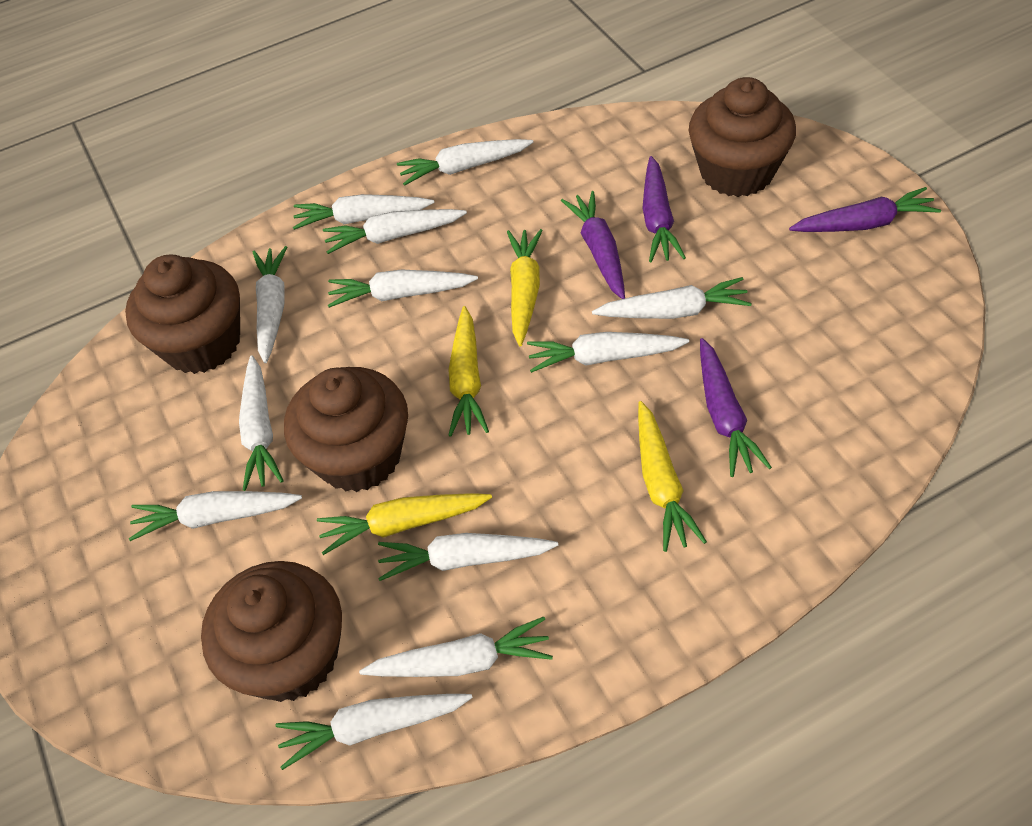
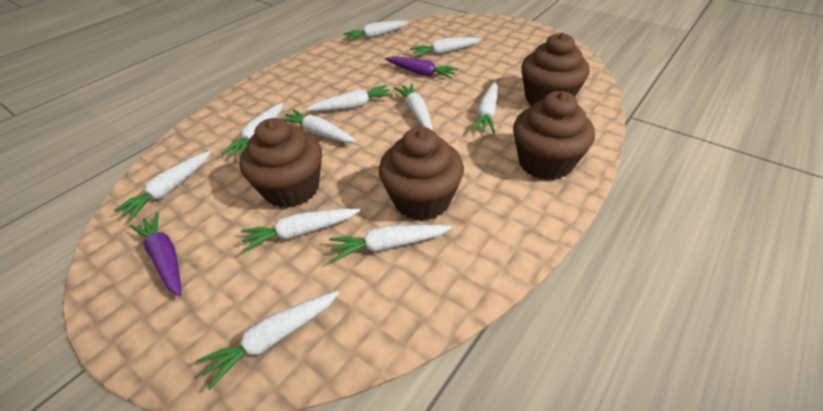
purple carrot: [561,191,625,299] [642,156,686,262] [700,338,772,477] [789,187,941,232] = 4 -> [130,212,181,296] [385,56,459,79] = 2
white carrot: [129,491,302,541] [239,355,284,491] [253,246,287,363] [275,694,473,770] [293,194,434,230] [323,209,467,254] [328,270,478,308] [359,617,553,677] [378,533,558,581] [397,139,533,186] [527,332,689,373] [592,277,752,319] = 12 -> [114,151,211,220] [196,291,339,390] [221,103,283,158] [241,208,360,252] [282,109,357,143] [306,85,393,111] [329,224,452,262] [343,20,409,41] [394,83,433,130] [410,37,481,57] [472,82,498,133] = 11
yellow carrot: [317,493,492,555] [448,306,489,437] [507,229,543,346] [638,401,707,552] = 4 -> none = 0

